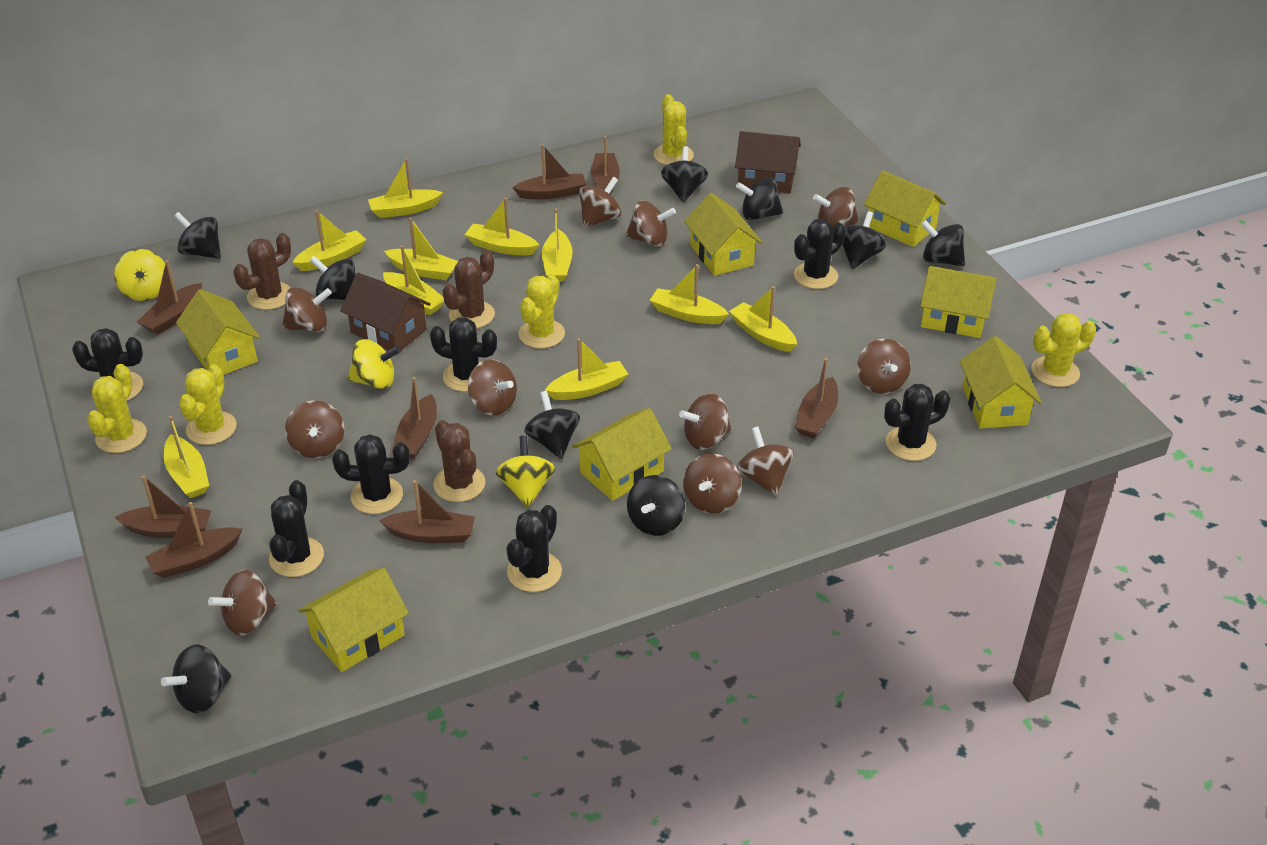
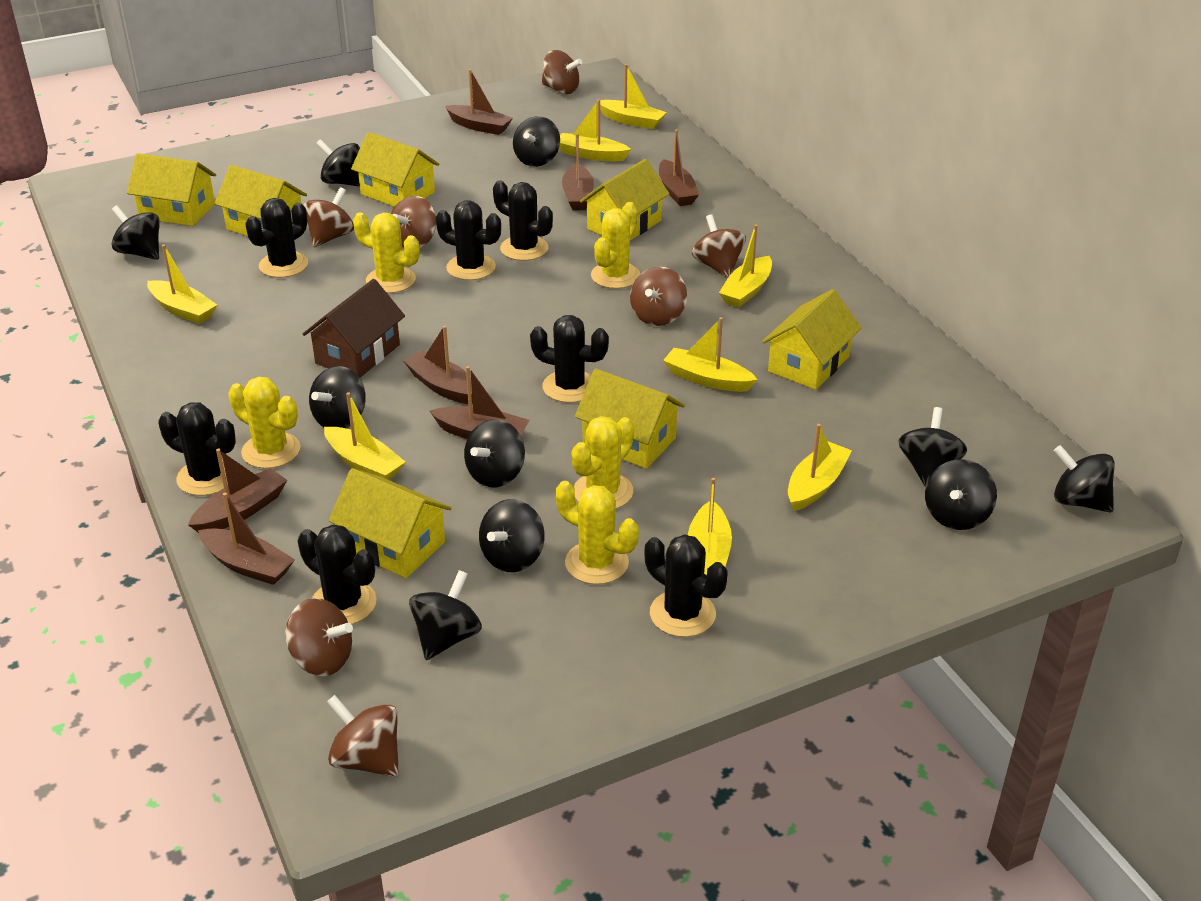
black spinning top: [161,644,231,713] [174,212,221,259] [309,256,355,300] [524,391,580,459] [627,475,685,536] [661,146,708,203] [736,177,783,221] [842,211,886,269] [921,220,965,266] = 9 -> [112,205,160,260] [309,366,366,429] [316,139,360,187] [409,570,482,660] [464,419,525,487] [479,499,545,572] [513,116,560,167] [898,407,967,487] [925,459,997,530] [1054,445,1115,513] = 10
brown boat: [114,476,211,538] [137,260,202,335] [145,502,242,578] [379,480,475,543] [392,377,437,459] [512,144,586,200] [591,136,620,195] [795,358,838,438] = 8 -> [188,448,287,533] [198,493,295,585] [403,326,473,404] [430,366,529,439] [445,69,513,135] [562,133,594,211] [659,129,699,206] = 7
brown cactus: [234,233,291,310] [433,420,485,502] [443,250,495,328] = 3 -> none = 0
brown house: [340,273,431,354] [735,131,801,193] = 2 -> [303,279,405,378] = 1
brown spinning top: [208,570,277,636] [282,287,332,332] [285,401,344,458] [468,360,517,416] [579,177,621,228] [626,201,676,246] [679,394,732,450] [683,454,741,513] [737,427,793,496] [813,187,859,227] [857,339,911,394] = 11 -> [286,598,353,676] [304,187,354,247] [327,695,399,777] [391,196,436,250] [541,50,582,94] [630,267,687,326] [692,214,746,278] = 7
yellow boat: [164,416,209,498] [292,210,366,271] [368,158,443,218] [383,245,444,316] [384,218,458,280] [465,198,539,255] [542,209,573,282] [545,338,628,400] [650,264,729,324] [729,286,797,352] = 10 -> [147,244,217,324] [324,392,405,480] [559,99,631,161] [597,64,667,129] [663,317,758,392] [688,478,732,575] [719,224,772,308] [788,424,852,511] = 8
yellow spinning top: [114,249,168,301] [348,339,400,389] [496,435,555,508] = 3 -> none = 0

